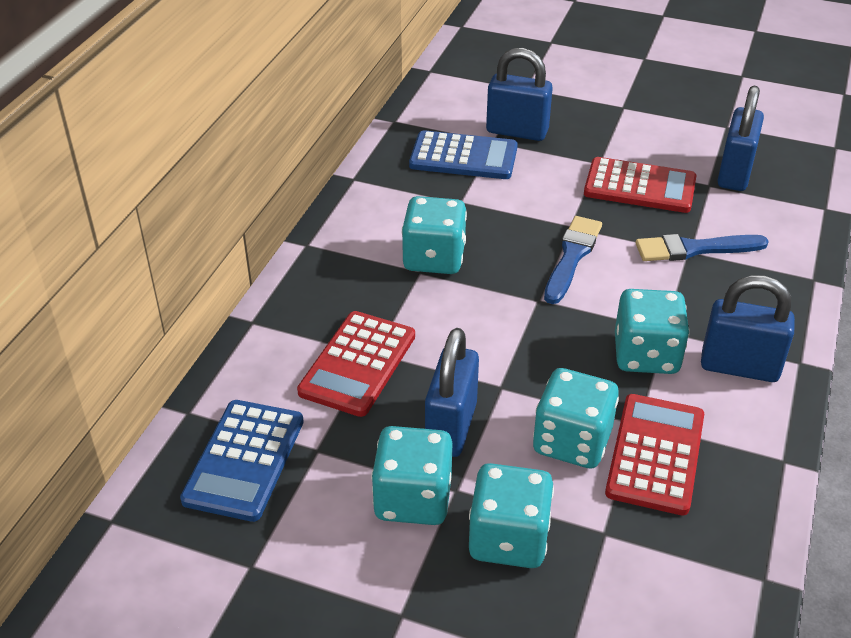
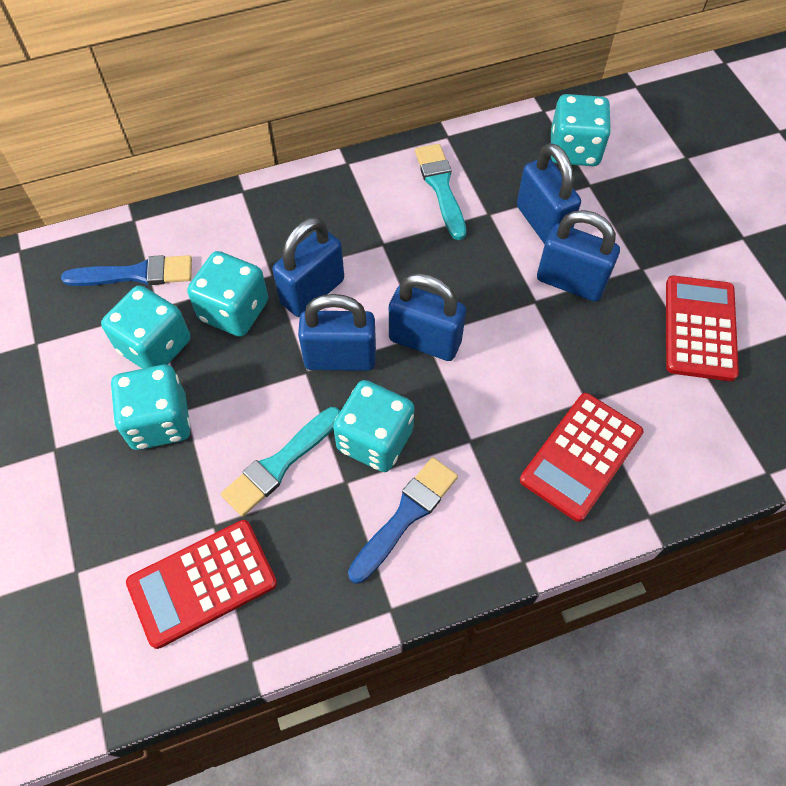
blue calculator: [180,400,304,522] [409,130,518,179] = 2 -> none = 0
blue padlock: [425,328,479,457] [486,48,553,141] [701,275,795,382] [717,86,764,191] = 4 -> [273,217,344,317] [298,294,376,371] [389,273,466,361] [517,143,581,244] [537,210,620,302] = 5
turquoise brush: none = 0 -> [221,407,340,517] [415,144,466,240] = 2

